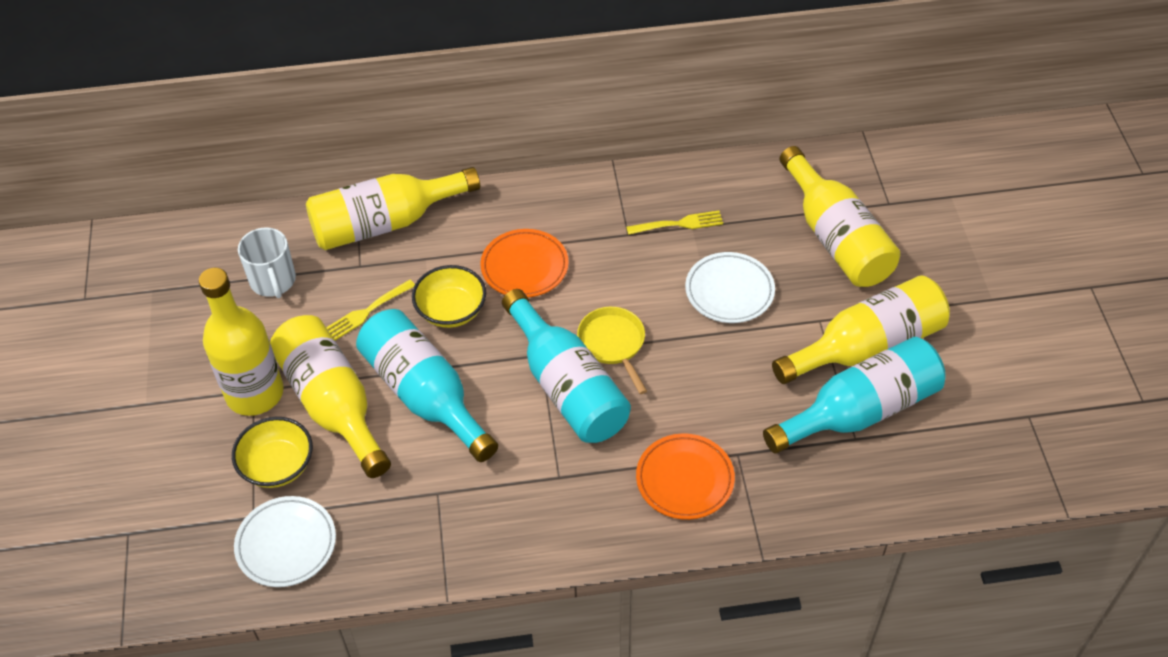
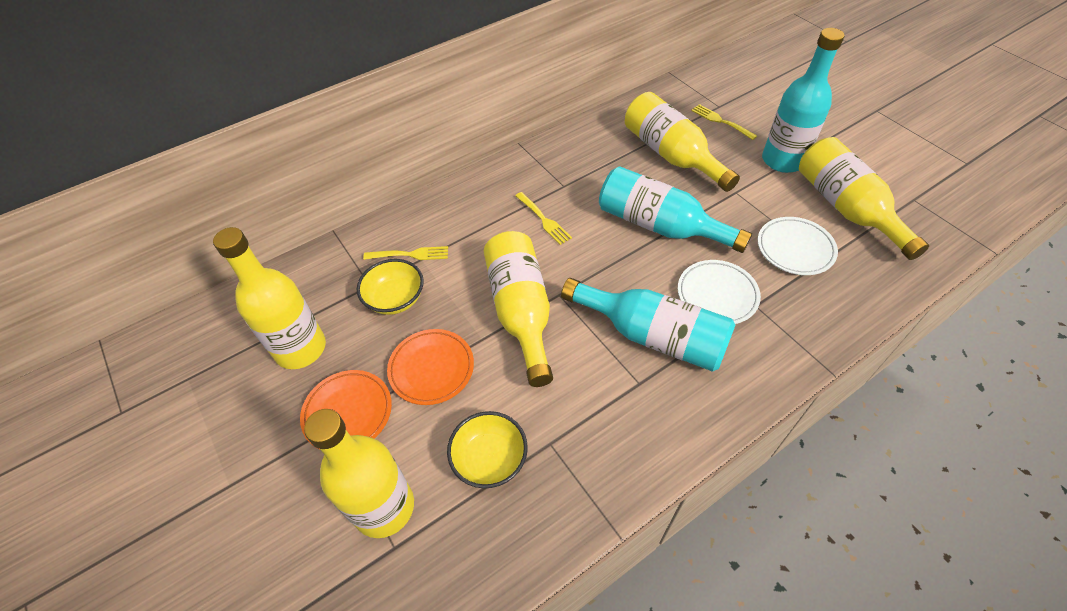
white mug: [238,227,296,298] = 1 -> none = 0
yellow fork: [326,279,415,341] [626,211,723,235] = 2 -> [363,246,448,260] [515,192,572,245] [691,104,757,140] = 3
yellow pan: [577,307,647,394] = 1 -> none = 0

